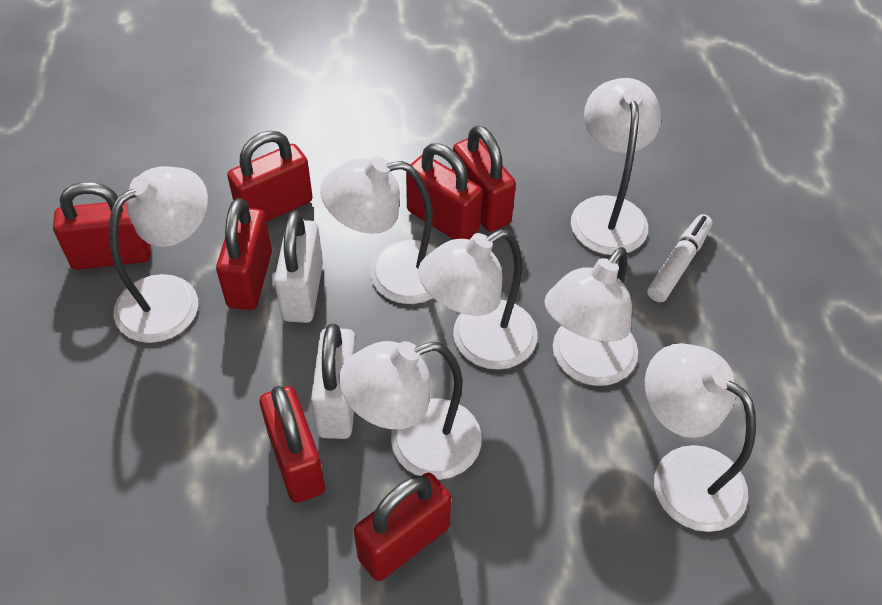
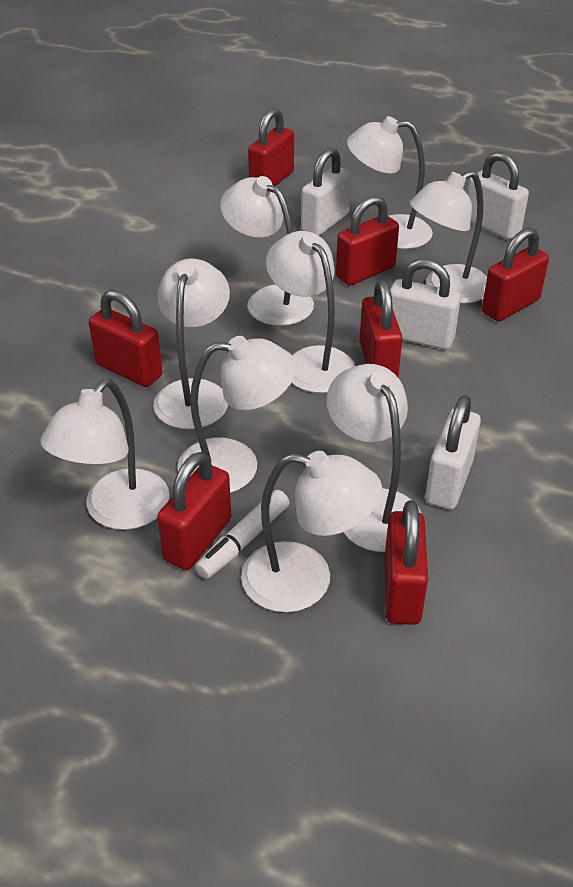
white lamp: [109,166,208,343] [320,157,437,304] [339,341,482,480] [418,230,538,370] [544,247,638,386] [571,78,662,255] [645,343,756,532] = 7 -> [40,379,170,530] [153,259,230,429] [177,336,296,493] [220,176,314,326] [241,451,382,613] [266,231,355,393] [327,364,421,552] [347,116,433,249] [410,171,487,304] = 9
white padlock: [274,211,323,323] [311,324,357,439] = 2 -> [301,148,351,236] [390,259,461,350] [425,395,481,510] [467,151,529,239] = 4

